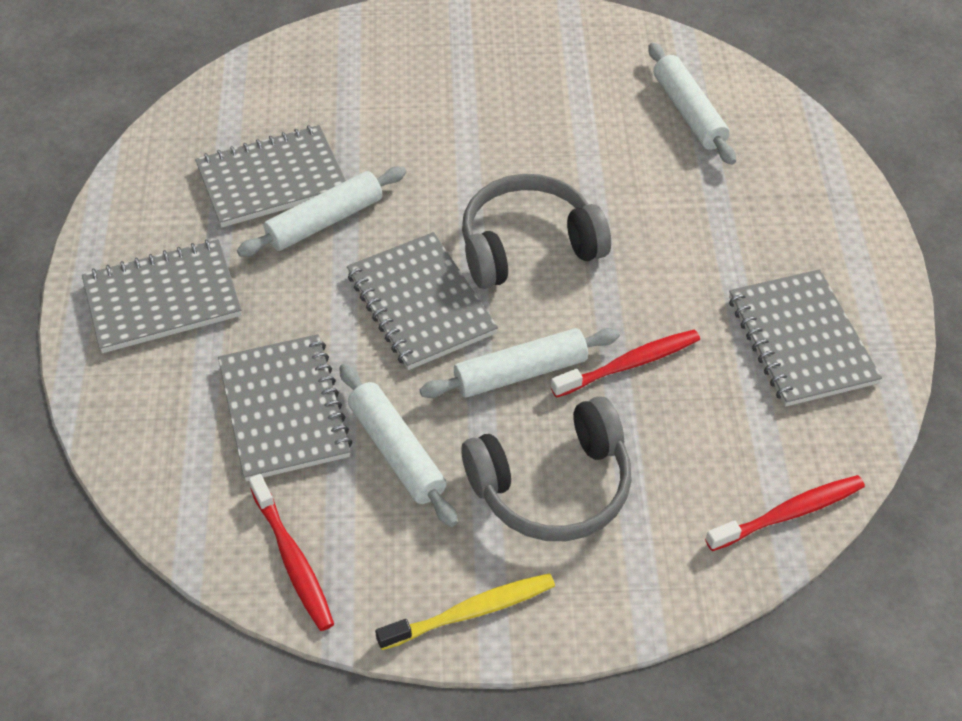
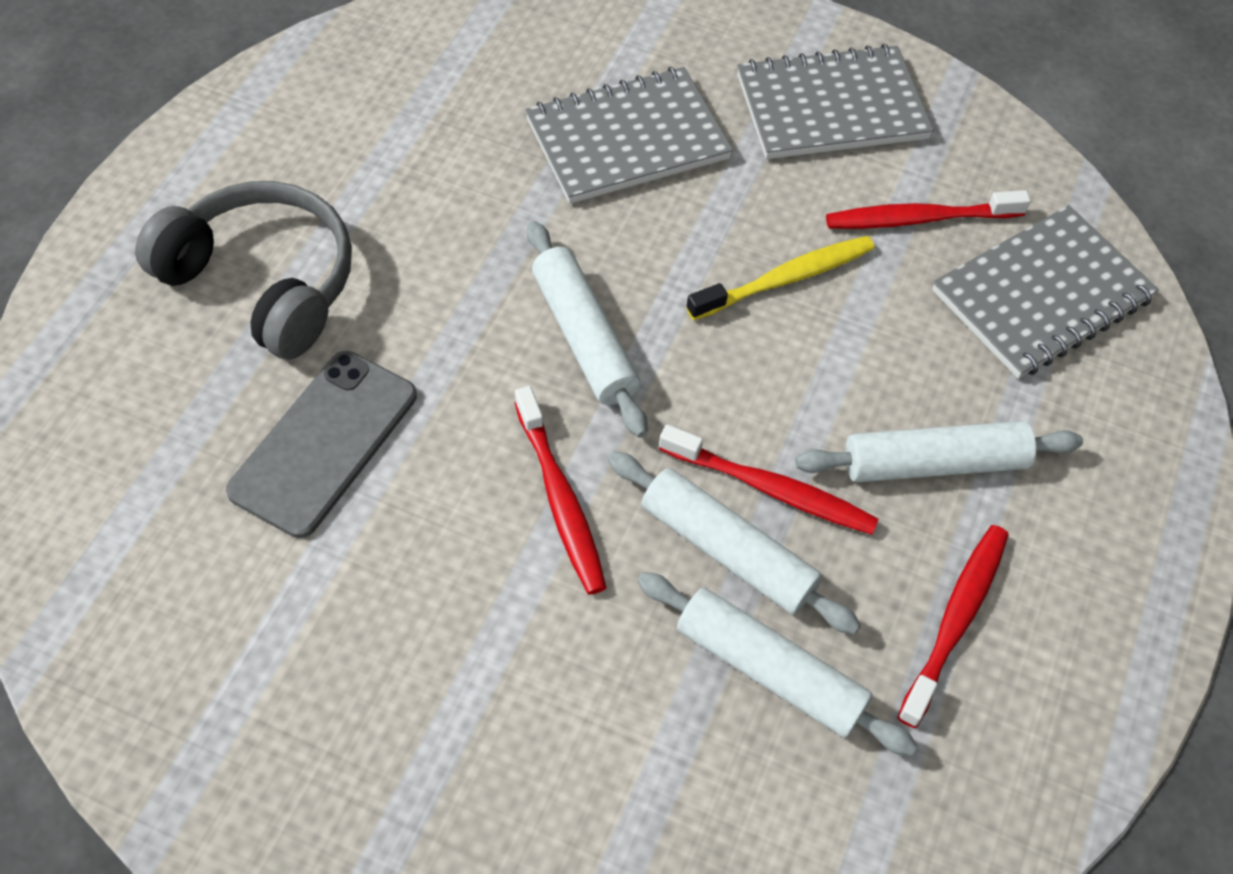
grey headphones: [461,396,632,541] [462,174,611,289] = 2 -> [135,181,352,360] = 1
grey notebook: [82,239,242,353] [195,125,346,227] [218,334,352,481] [347,232,498,370] [729,269,882,407] = 5 -> [525,67,733,204] [737,44,934,159] [932,205,1159,379] = 3
grey phone: none = 0 -> [226,351,417,538] = 1
red toothbrush: [249,474,334,631] [551,330,700,398] [705,475,865,551] = 3 -> [514,386,607,595] [659,424,879,535] [826,190,1031,229] [897,525,1009,728] = 4

